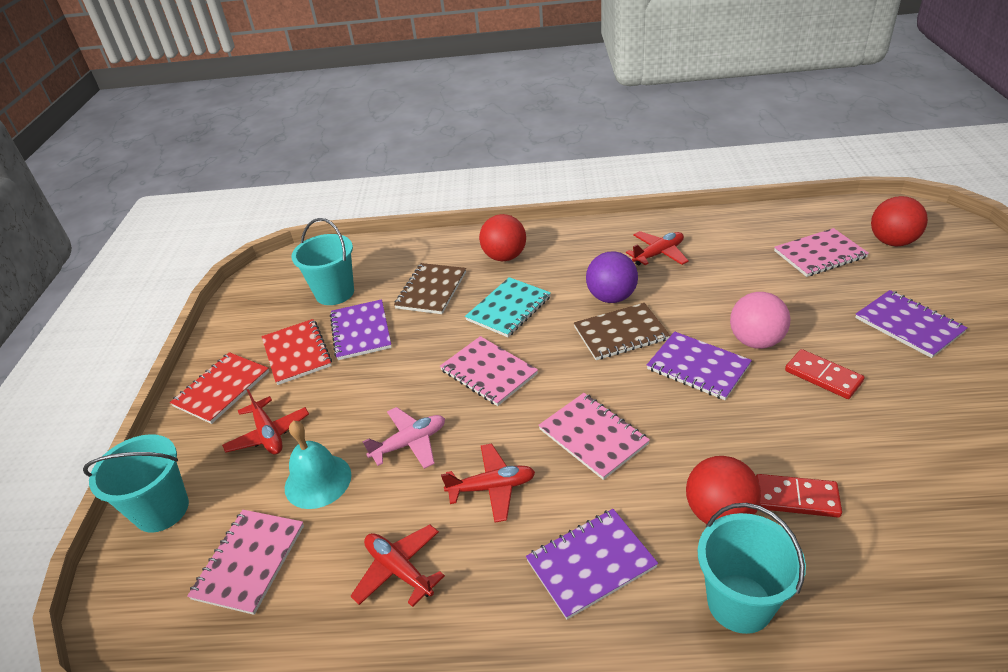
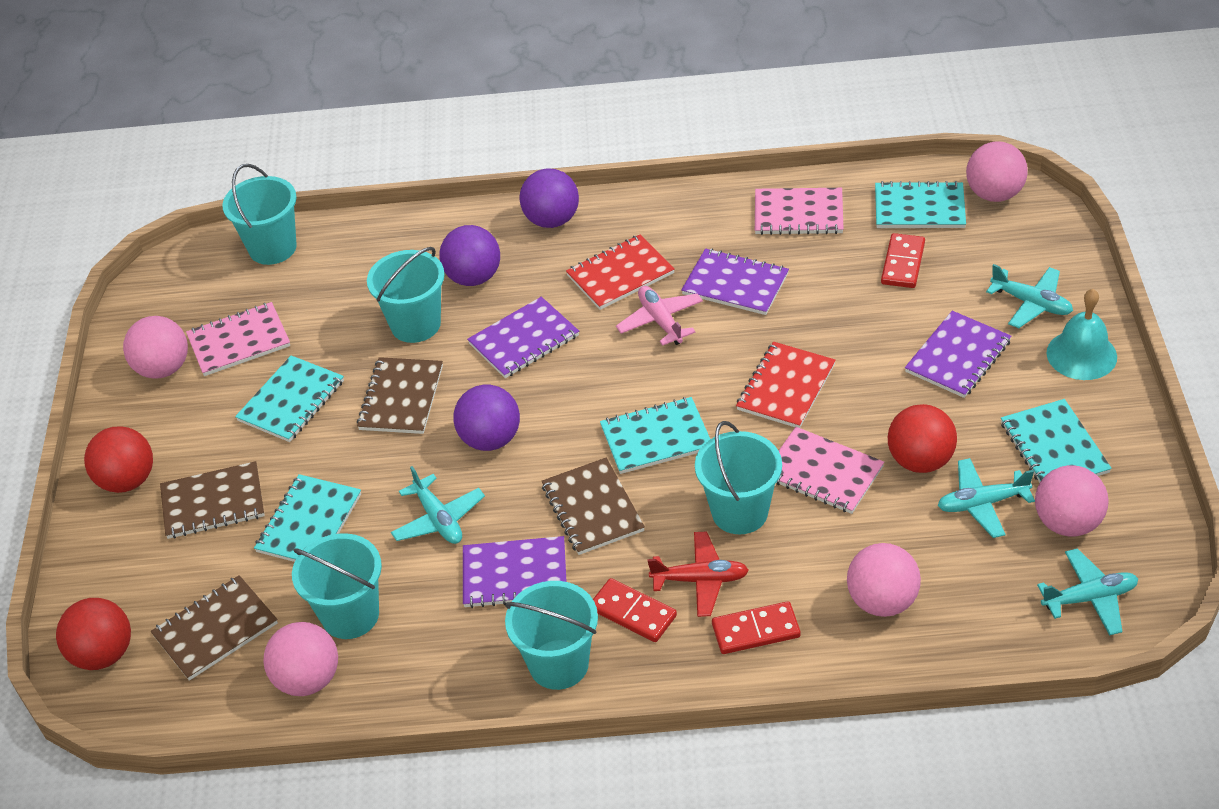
brown notebook: [394,263,466,314] [574,303,670,360] = 2 -> [151,575,278,681] [160,461,265,539] [357,357,443,434] [542,458,645,555] = 4
pink ball: [730,292,791,349] = 1 -> [123,316,188,379] [263,622,338,696] [847,543,921,617] [966,141,1027,202] [1035,465,1109,537] = 5
pink notebook: [187,510,304,615] [440,336,538,406] [538,393,650,480] [774,228,869,277] = 4 -> [186,302,290,376] [755,188,844,235] [776,427,884,514] = 3
purple ball: [586,252,638,303] = 1 -> [439,225,500,286] [453,385,520,451] [520,168,579,228] = 3
red domino: [756,474,842,517] [785,349,864,399] = 2 -> [593,578,677,642] [712,601,801,654] [881,233,925,288] = 3
red plane: [222,389,309,454] [350,525,445,607] [441,443,535,523] [626,231,689,265] = 4 -> [648,532,749,617] = 1
turquoise bucket: [83,434,189,533] [291,218,354,305] [698,503,806,634] = 3 -> [222,164,297,265] [292,533,382,639] [367,247,445,343] [505,581,598,690] [695,421,782,534] = 5
turquoise notebook: [465,277,551,337] = 1 -> [235,355,344,442] [254,474,361,562] [600,397,710,474] [875,181,966,228] [1001,399,1112,484] = 5
turquoise plane: none = 0 -> [391,466,485,544] [938,458,1035,538] [986,264,1073,328] [1037,548,1138,636] = 4

